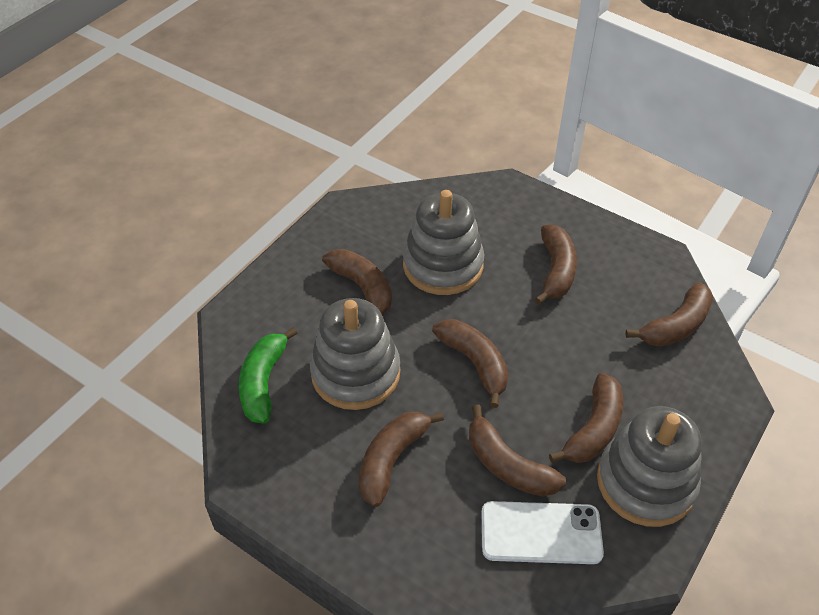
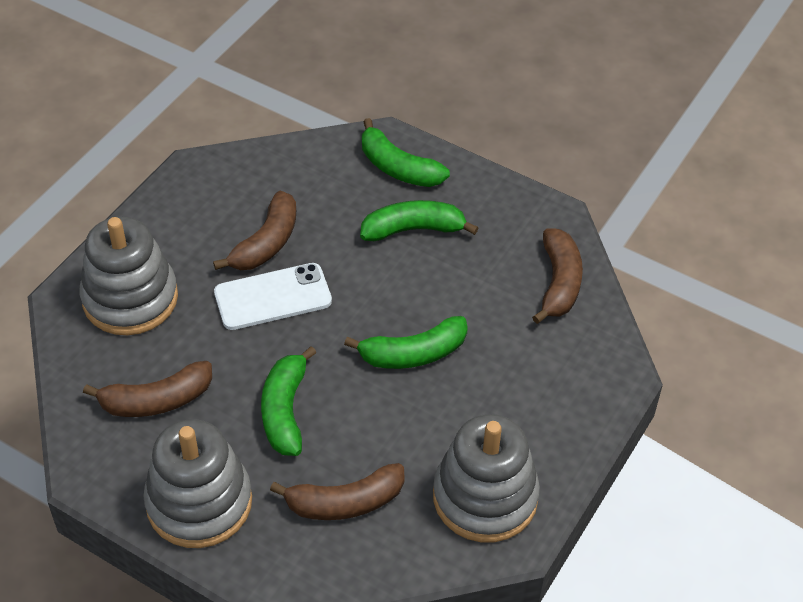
brown banana: [322,249,392,316] [359,411,444,507] [432,319,509,408] [469,405,566,497] [535,225,577,305] [549,373,623,463] [625,282,713,347] = 7 -> [83,361,212,417] [213,191,296,270] [270,463,405,520] [532,229,583,324] = 4
green banana: [239,327,297,424] = 1 -> [261,346,317,456] [344,316,468,369] [360,200,478,241] [362,118,450,187] = 4

